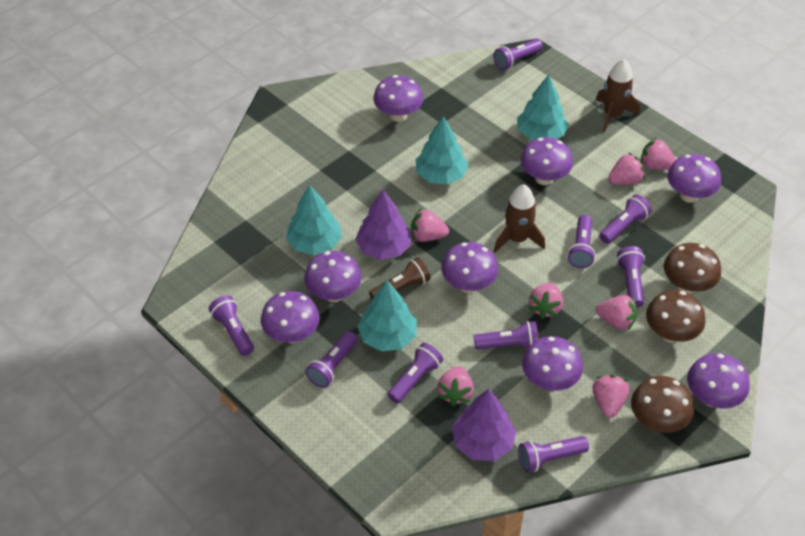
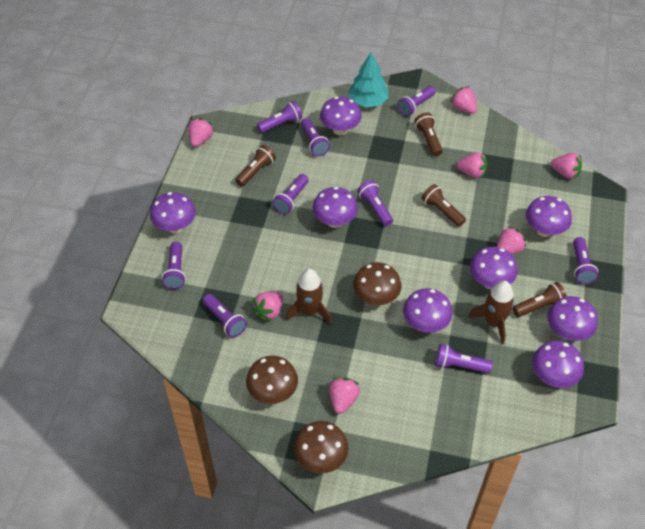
brown flashlight: [369,257,431,299] = 1 -> [235,145,276,187] [414,112,443,156] [421,184,466,227] [513,282,567,317] = 4
purple tree: [355,190,411,260] [452,389,516,461] = 2 -> none = 0
turquoise tree: [286,185,342,255] [357,280,417,352] [416,116,469,184] [517,74,569,140] = 4 -> [348,53,389,107] = 1

